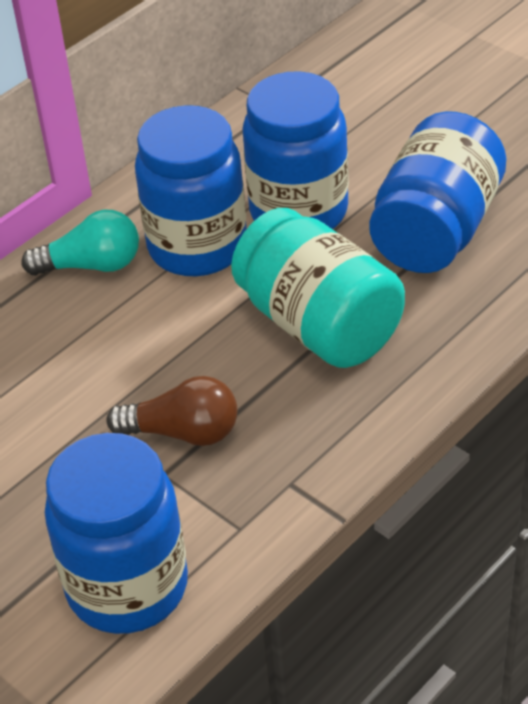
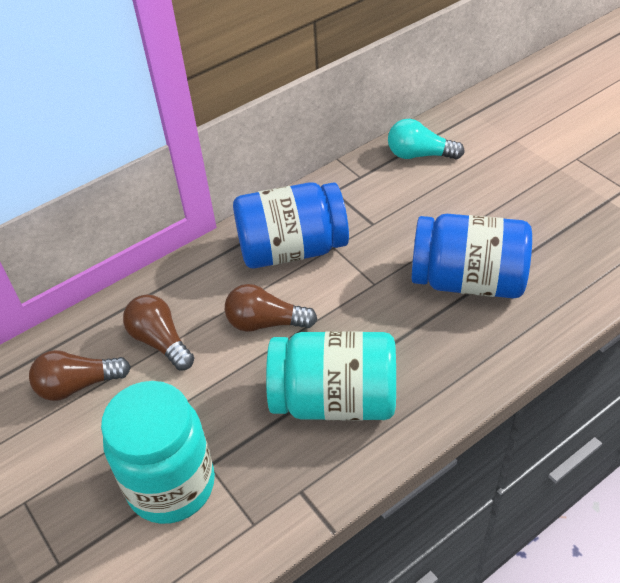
blue jar: [45,433,188,634] [135,105,247,276] [242,71,349,229] [369,111,506,273] = 4 -> [233,182,349,269] [412,214,532,298] = 2
brown light bulb: [106,376,238,446] = 1 -> [29,350,131,401] [123,295,194,371] [225,284,318,332] = 3
turquoise jar: [231,208,405,368] = 1 -> [101,381,215,524] [266,331,396,421] = 2

